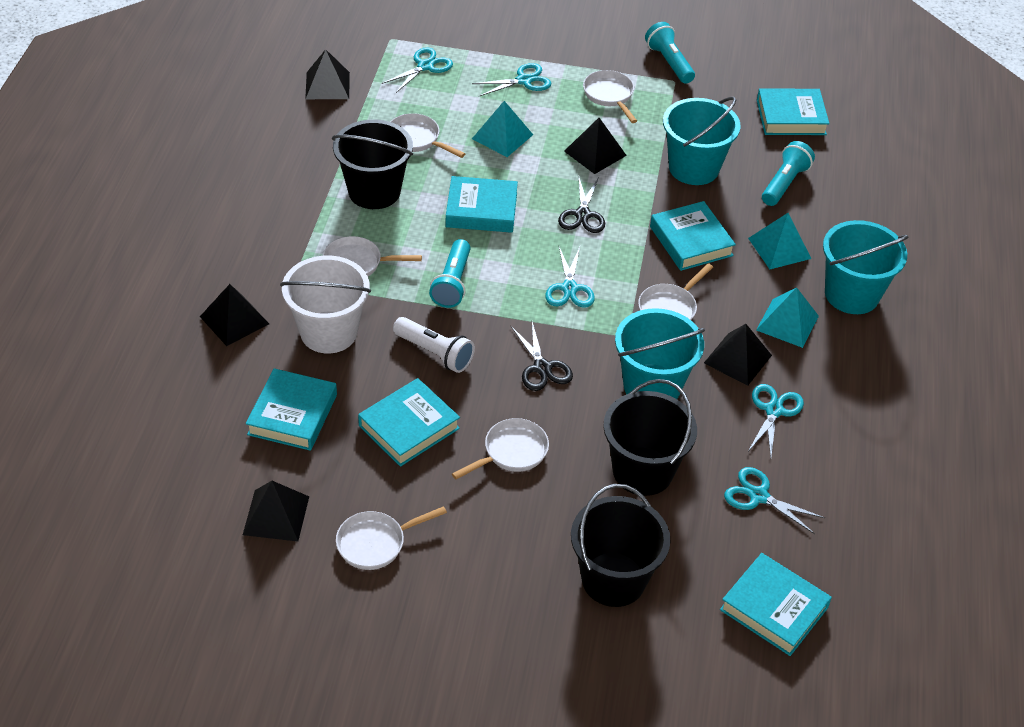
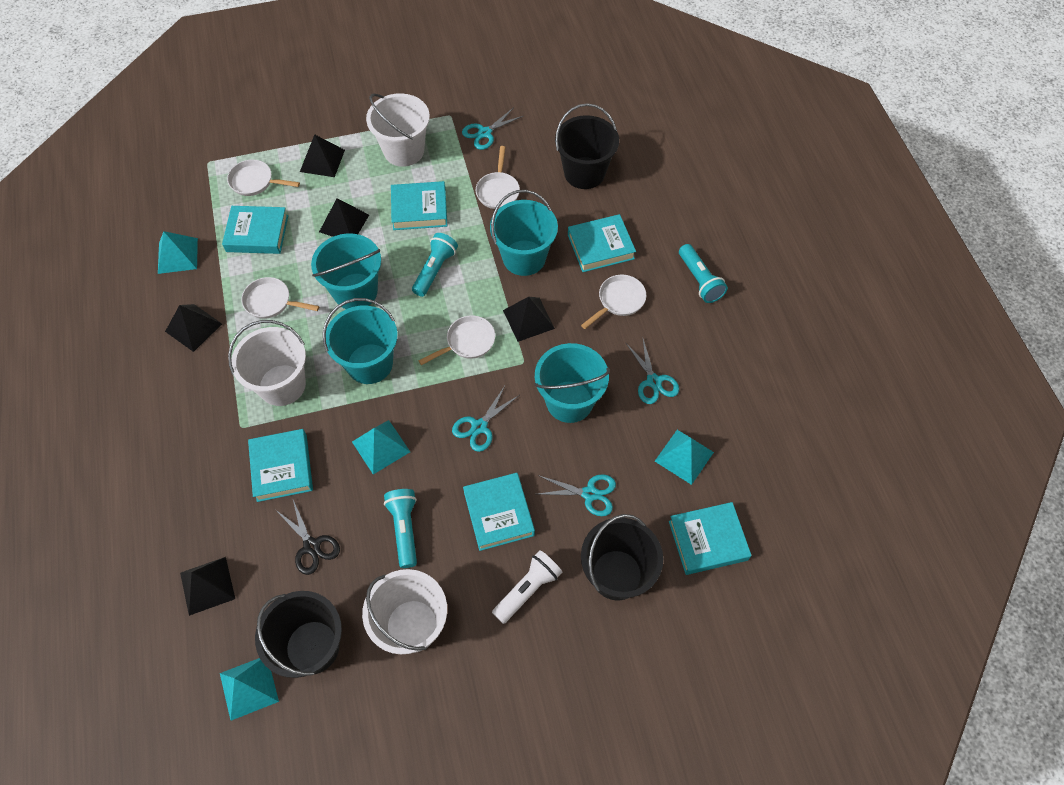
black scissors: [511,322,573,391] [558,175,605,233] = 2 -> [276,500,340,575] = 1
turquoise bucket: [615,308,705,399] [663,97,741,185] [823,220,908,314] = 3 -> [311,233,381,309] [323,298,398,384] [490,190,558,276] [534,343,610,423] = 4
turquoise pyramid: [472,101,533,157] [748,213,812,269] [756,287,819,348] = 3 -> [158,231,198,274] [220,658,279,721] [352,420,410,474] [655,430,714,485] = 4
turquoise scissors: [382,47,453,93] [472,63,551,96] [545,247,595,308] [724,467,825,534] [748,384,804,457] = 5 -> [452,386,519,452] [462,107,523,150] [538,474,616,516] [626,339,679,404] = 4
white bucket: [280,256,371,354] = 1 -> [228,320,306,406] [362,569,447,654] [366,93,430,167] = 3
white pan: [323,236,422,276] [336,506,447,570] [390,113,465,158] [452,418,549,479] [583,70,637,123] [638,263,713,320] = 6 -> [227,160,300,196] [241,277,319,319] [418,315,495,365] [476,146,520,209] [581,275,646,329] = 5

